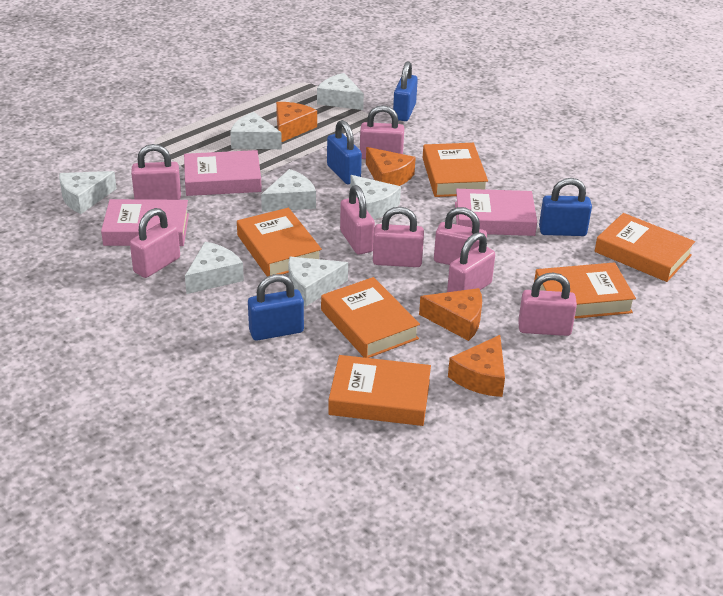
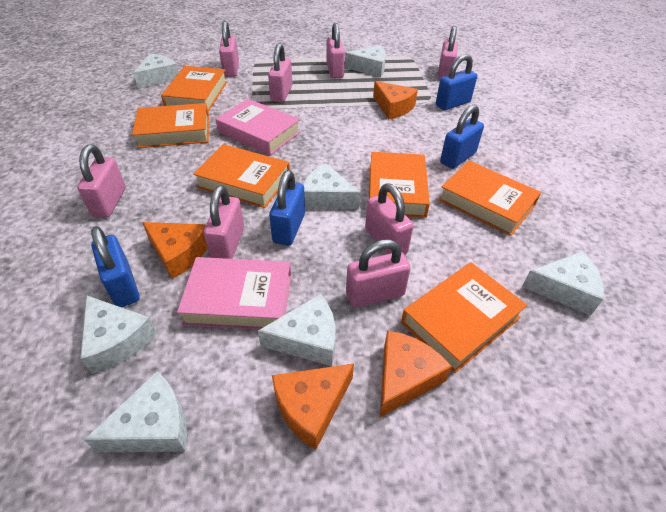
pink book: [101,199,189,246] [184,150,262,196] [455,189,537,236] = 3 -> [177,257,291,330] [216,99,300,155] = 2

